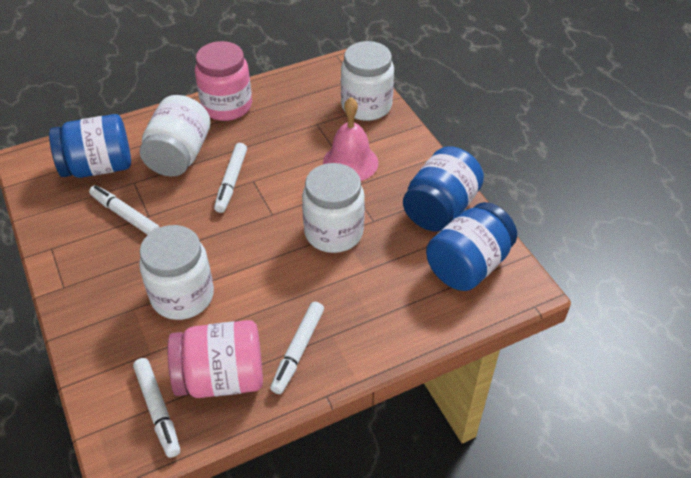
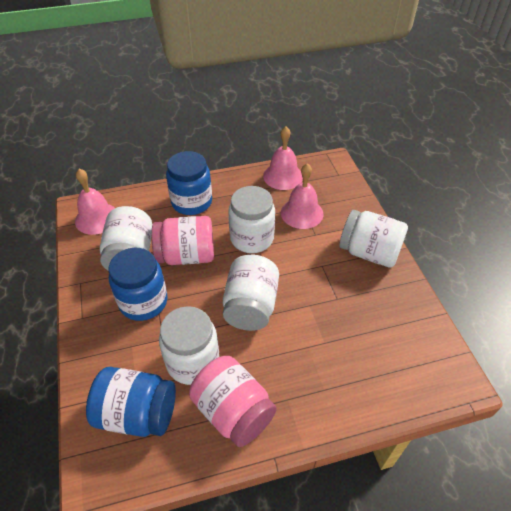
pink bell: [323,97,378,181] = 1 -> [75,169,115,235] [263,127,303,190] [281,163,323,229] = 3
white jar: [139,225,214,320] [140,95,211,177] [302,163,365,253] [341,41,394,121] = 4 -> [100,206,153,271] [159,306,219,385] [223,254,279,331] [228,186,275,253] [339,210,408,268] = 5
white marker: [89,185,160,235] [133,358,180,458] [214,143,247,213] [270,302,324,394] = 4 -> none = 0

